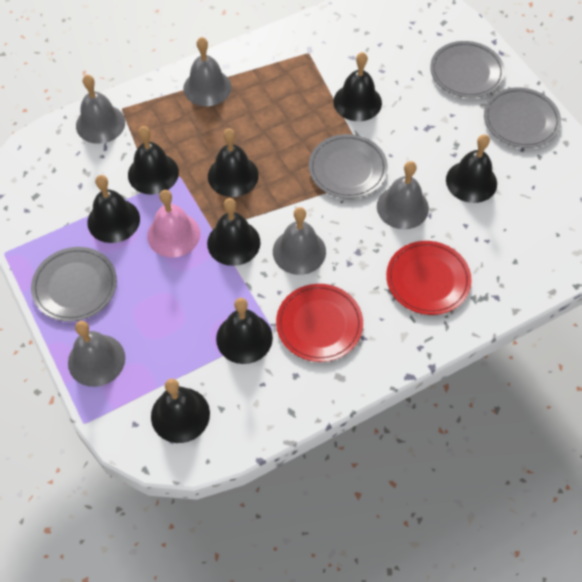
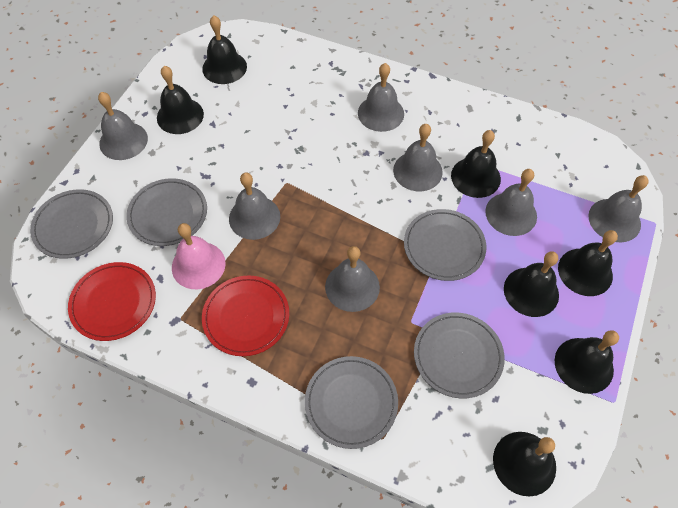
black bell: [87,175,140,243] [128,126,179,195] [151,379,210,443] [207,198,261,266] [208,128,259,197] [216,298,273,364] [333,52,382,121] [446,134,497,203] = 8 -> [157,66,204,134] [202,15,247,84] [451,130,501,198] [493,432,556,497] [504,251,559,317] [554,330,619,394] [558,230,618,296] = 7
grey bell: [68,321,125,387] [76,74,125,144] [183,37,232,106] [273,207,326,275] [377,161,429,229] = 5 -> [98,92,148,160] [229,173,280,240] [325,246,380,312] [358,63,404,132] [393,124,443,191] [485,169,537,236] [588,175,649,242] = 7
grey plate: [31,247,117,322] [309,134,388,199] [430,41,505,98] [484,87,561,148] = 4 -> [30,189,113,259] [126,178,207,246] [305,356,398,449] [404,209,486,281] [414,312,505,399] = 5

